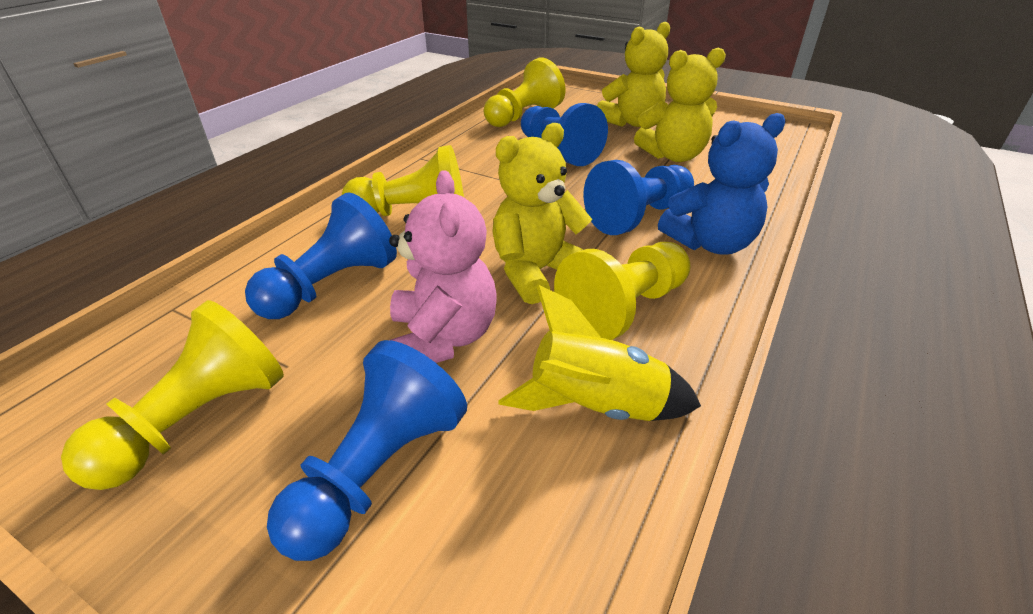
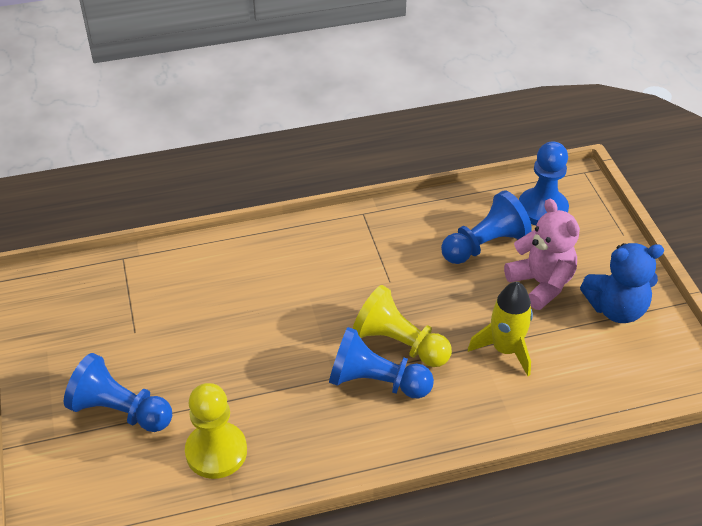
yellow pawn: [61,300,284,490] [342,145,464,216] [484,57,566,127] [554,242,690,340] = 4 -> [185,383,247,479] [353,285,452,367] = 2
yellow teddy bear: [492,123,592,304] [597,22,670,127] [634,48,726,162] = 3 -> none = 0

